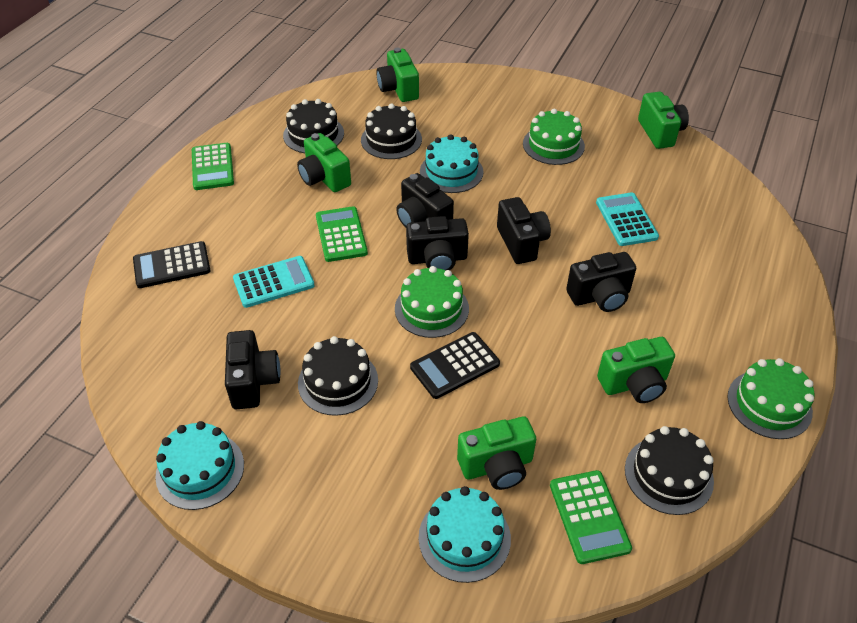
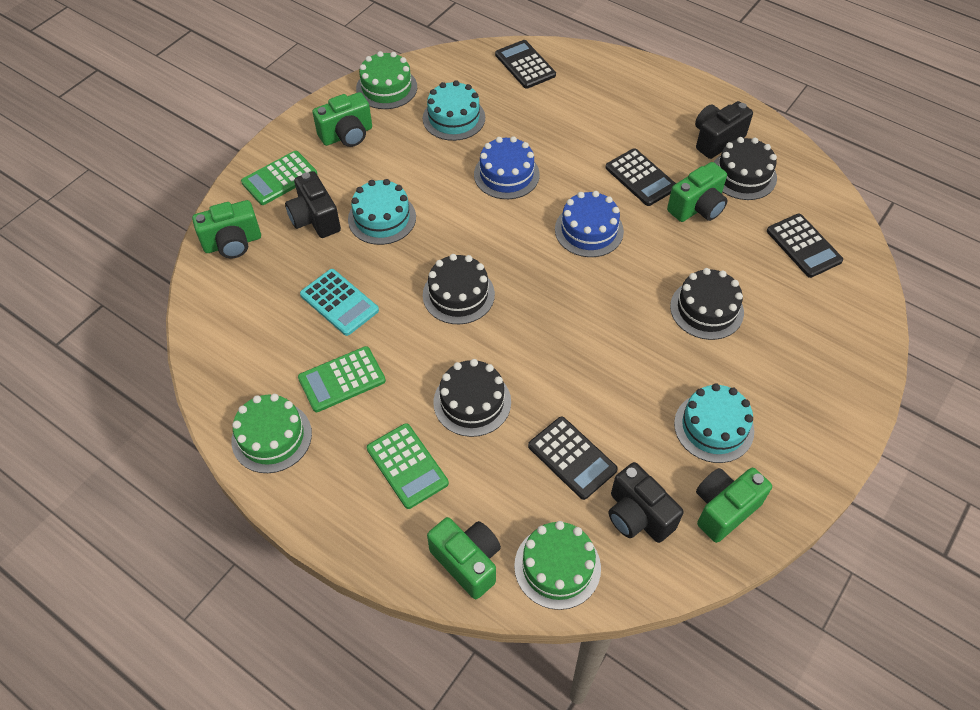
black calculator: [133,241,211,288] [410,332,500,399] = 2 -> [495,40,556,89] [528,416,618,500] [605,148,676,206] [767,214,843,278] = 4
black camera: [225,330,281,409] [396,173,454,227] [406,216,469,270] [497,197,551,264] [566,252,636,312] = 5 -> [285,171,341,238] [608,462,684,543] [695,101,753,159] = 3
blue cake: none = 0 -> [474,136,540,199] [555,191,624,257] = 2
turquoise calculator: [233,256,315,308] [596,192,659,246] = 2 -> [300,269,379,336] = 1

